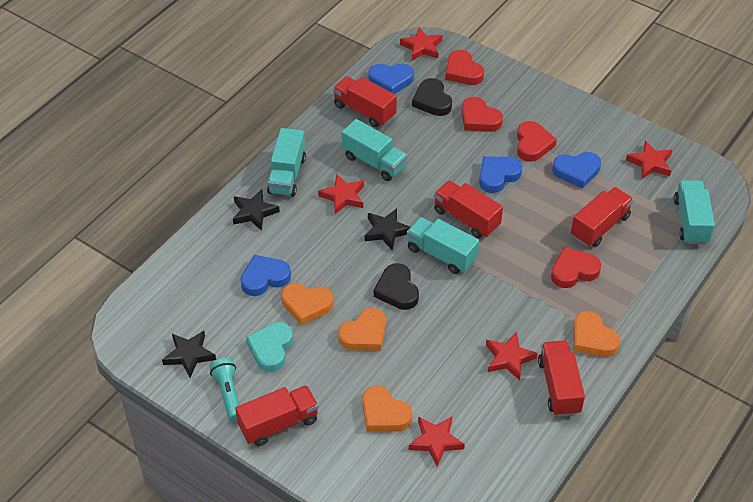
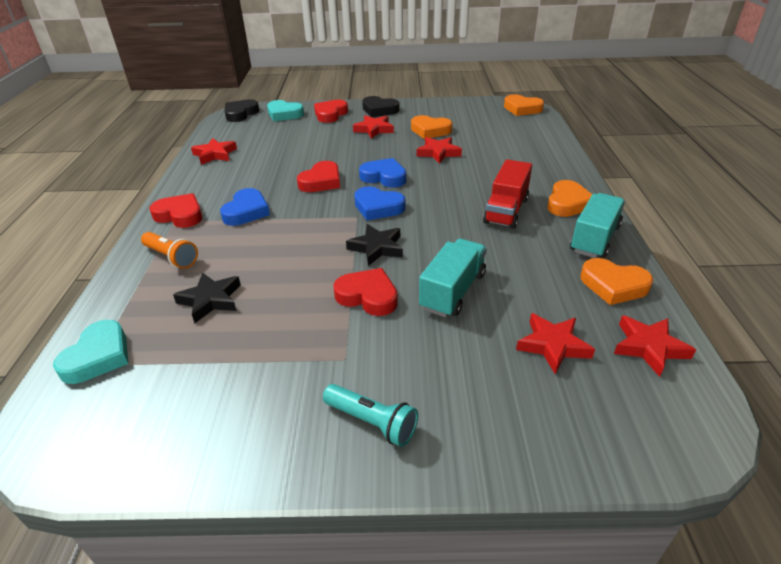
black star: [162,331,216,378] [233,189,280,231] [364,208,410,250] = 3 -> [173,272,241,323] [346,224,403,266] = 2
blue heart: [240,255,291,296] [369,63,414,94] [479,156,522,193] [553,152,601,188] = 4 -> [220,188,270,226] [354,186,406,220] [359,158,406,188] = 3
orange flashlight: none = 0 -> [141,232,198,269] = 1
red truck: [235,385,319,446] [333,76,397,127] [434,181,503,238] [538,340,585,416] [571,187,634,247] = 5 -> [483,159,532,229] = 1
turquoise heart: [246,322,293,372] = 1 -> [53,320,129,384] [267,100,304,121] = 2
turquoise truck: [267,128,306,197] [341,119,407,181] [407,217,479,274] [674,180,715,244] = 4 -> [419,239,487,317] [570,193,625,258] = 2

